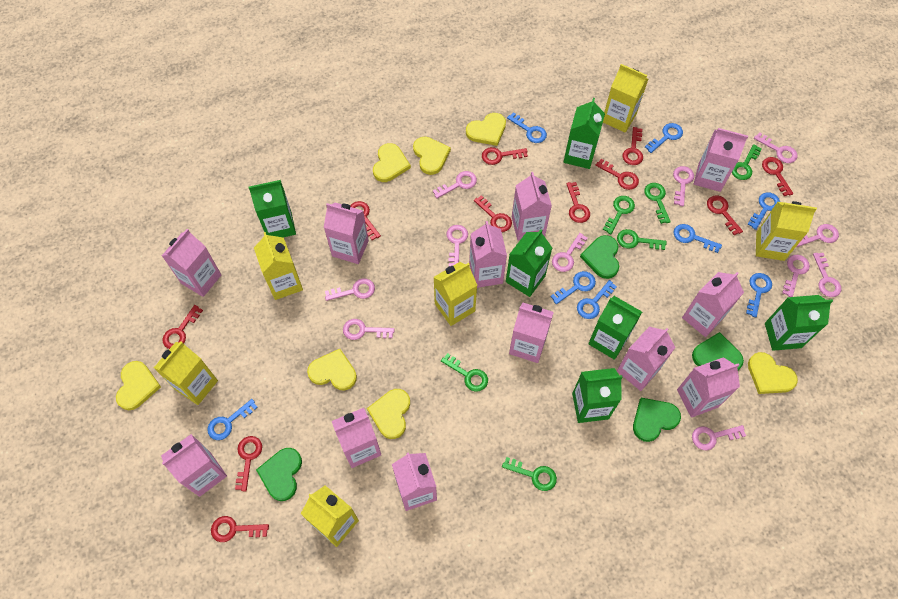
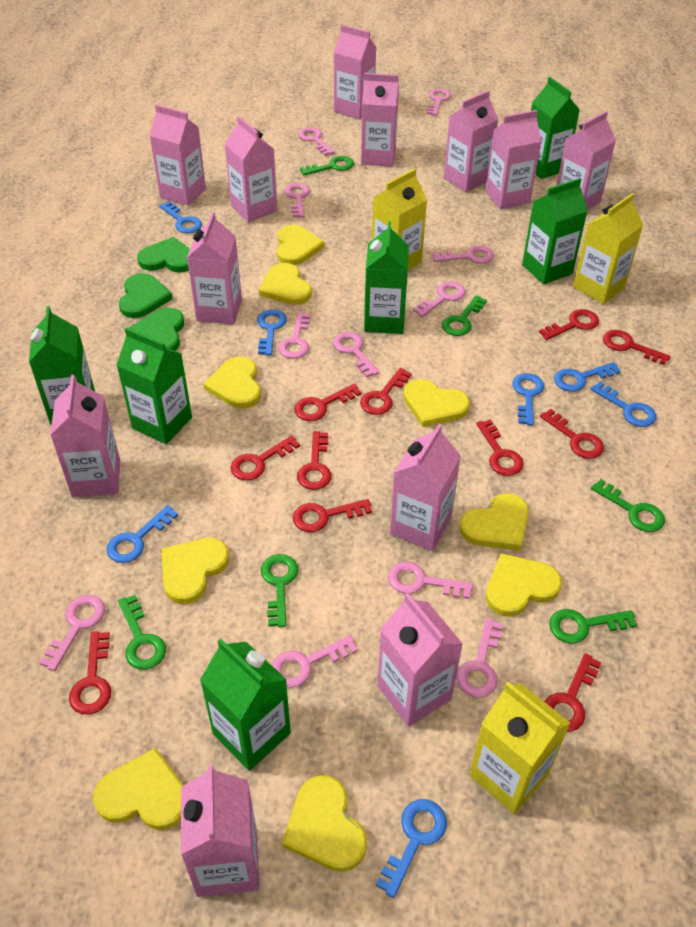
blue key: [207,399,258,440] [507,112,547,143] [551,271,596,304] [577,280,617,319] [645,123,683,153] [674,224,722,253] [746,273,772,317] [747,192,780,230] = 8 -> [107,505,178,563] [159,201,202,233] [257,309,287,356] [376,799,447,898] [512,373,544,426] [554,362,621,392] [590,382,656,427] = 7
green heart: [256,448,302,501] [580,235,619,279] [633,398,681,442] [692,332,744,370] = 4 -> [119,273,173,318] [129,307,184,351] [137,237,190,272] = 3
yellow carton: [154,342,218,405] [254,232,303,300] [301,485,359,547] [433,262,477,326] [603,64,648,133] [756,201,817,261] = 6 -> [372,168,427,270] [469,682,570,814] [573,193,643,304] = 3
yellow heart: [116,361,161,410] [307,349,357,390] [367,389,410,439] [373,143,411,182] [413,137,451,175] [466,113,506,146] [748,352,798,394] = 7 -> [93,748,184,830] [162,538,229,604] [204,357,261,409] [259,263,312,305] [277,225,325,265] [282,775,367,872] [403,379,470,427] [460,493,529,551] [485,553,562,617] = 9

